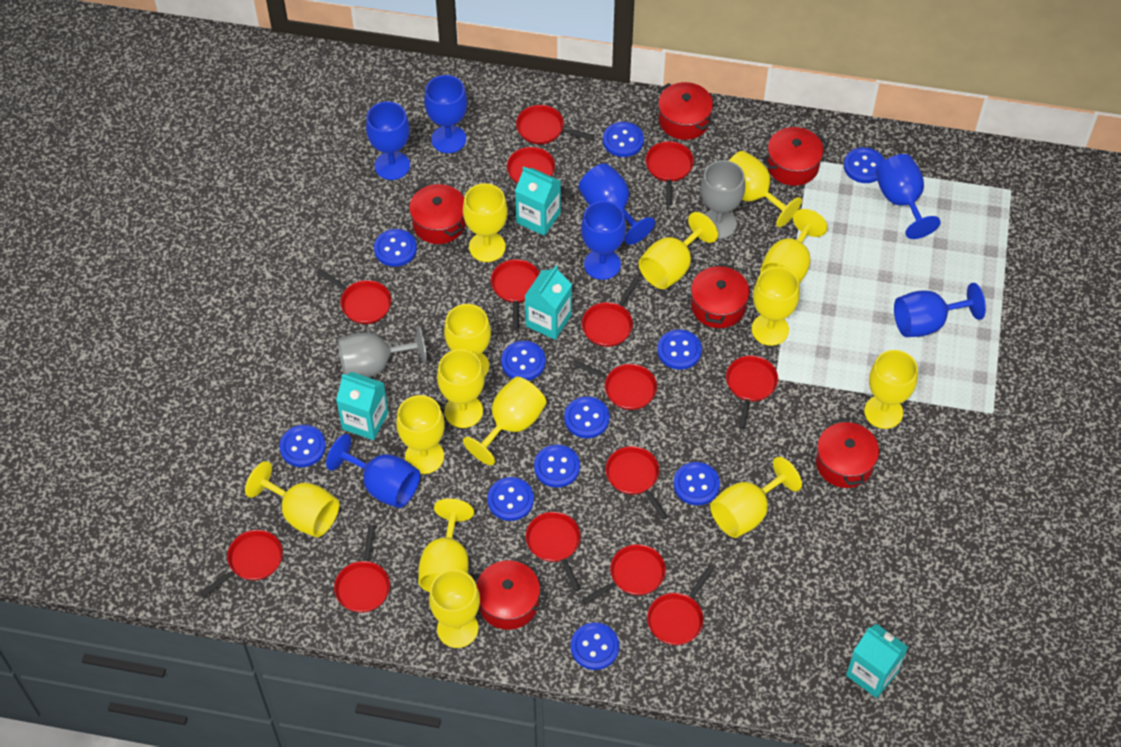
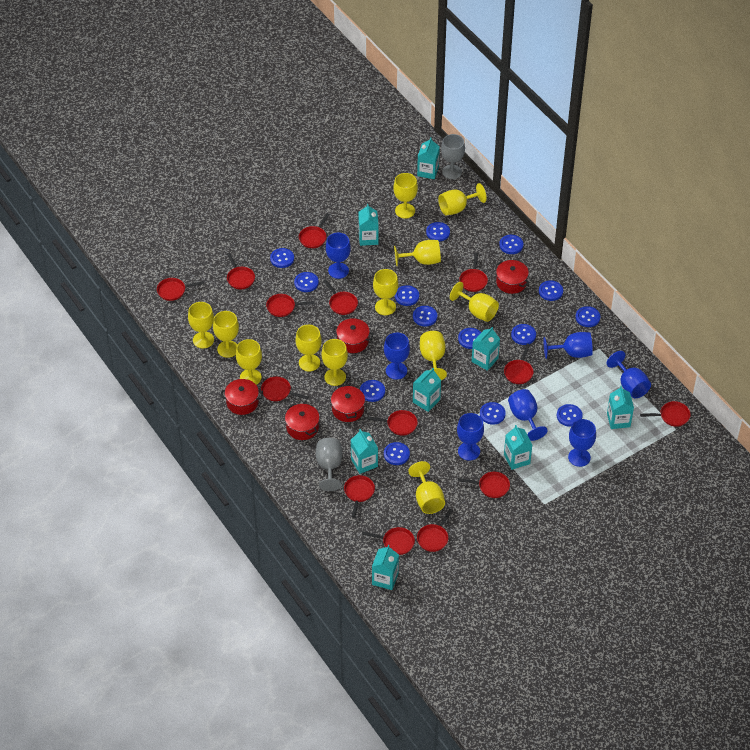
blue button: [280,425,326,467] [374,229,417,267] [487,477,534,521] [501,341,546,381] [534,445,580,488] [564,396,610,438] [571,623,619,670] [603,122,644,157] [657,329,702,370] [673,462,720,505] [844,147,885,183] = 11 -> [270,248,294,268] [294,272,319,292] [360,380,385,402] [384,442,410,465] [395,285,419,306] [413,306,437,327] [426,222,450,242] [458,328,481,349] [480,402,506,425] [499,235,523,254] [511,324,536,345] [539,281,563,301] [557,404,583,427] [575,306,600,327] = 14
red pot: [409,184,466,244] [472,560,548,630] [658,82,713,140] [691,263,750,328] [762,127,828,186] [816,418,879,488] = 6 -> [221,379,263,415] [285,403,319,440] [331,384,365,422] [332,318,374,353] [495,260,529,294] = 5
turquoise carton: [336,372,388,440] [515,166,561,236] [525,266,572,340] [846,624,908,698] = 4 -> [351,429,378,474] [358,204,379,246] [372,545,399,590] [413,368,441,412] [417,137,440,179] [472,327,500,371] [504,425,532,470] [607,386,634,429] = 8
yellow goblet: [245,461,339,537] [396,395,445,474] [418,498,474,593] [429,569,480,648] [437,349,485,428] [444,304,491,376] [463,183,508,262] [463,377,547,465] [638,212,718,289] [710,457,802,538] [729,151,802,227] [751,267,800,346] [760,209,828,283] [864,350,918,429] = 14 -> [188,302,214,348] [213,311,239,358] [236,339,262,385] [296,325,322,371] [322,339,348,386] [373,269,398,315] [393,173,418,219] [394,240,441,266] [408,461,445,514] [420,331,447,380] [438,183,487,215] [450,282,499,322] = 12

